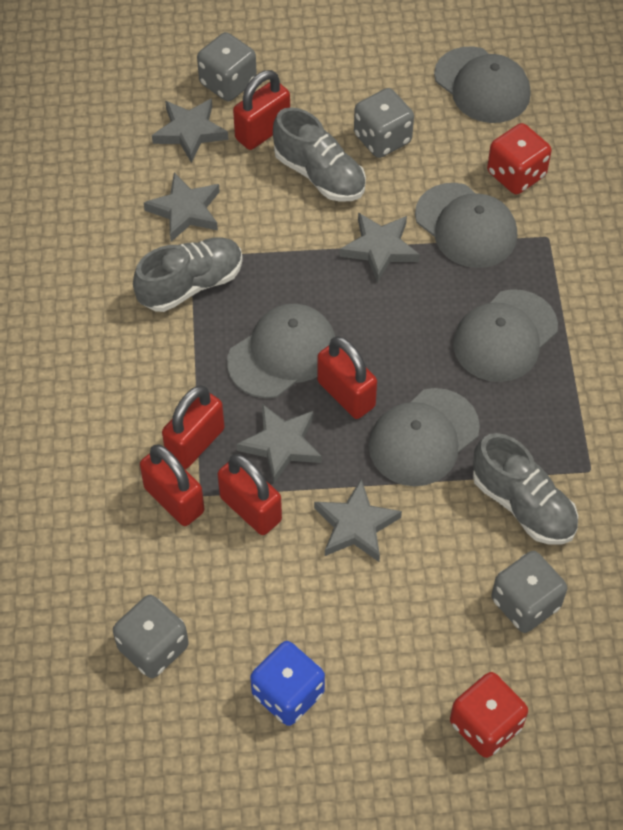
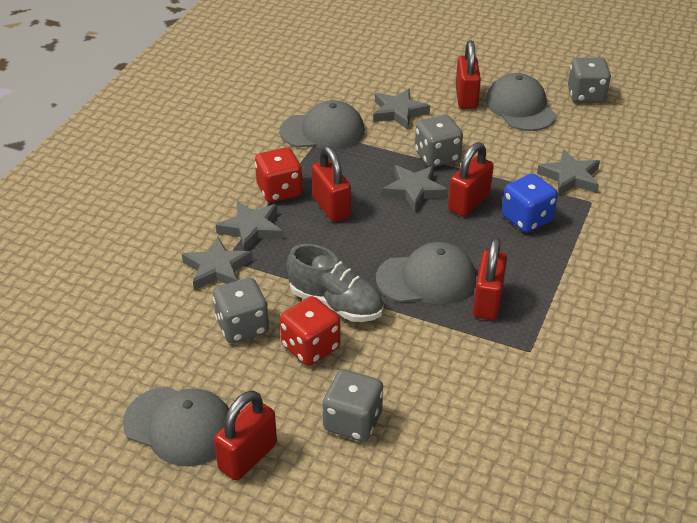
grey cap: [227,304,335,398] [369,388,480,486] [415,183,517,268] [434,47,531,123] [453,289,558,382] = 5 -> [123,386,229,466] [280,100,365,150] [376,242,476,304] [485,73,557,131] = 4
grey shoe: [133,237,243,312] [273,107,366,202] [473,433,578,545] = 3 -> [287,244,384,322] = 1

